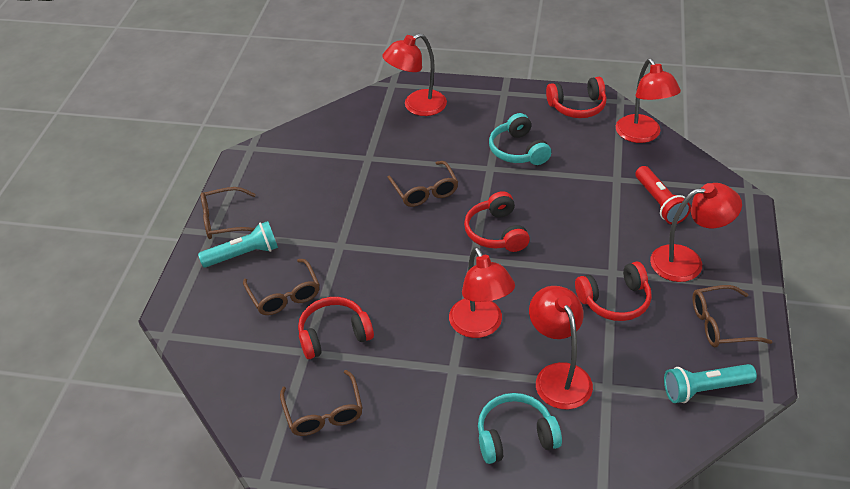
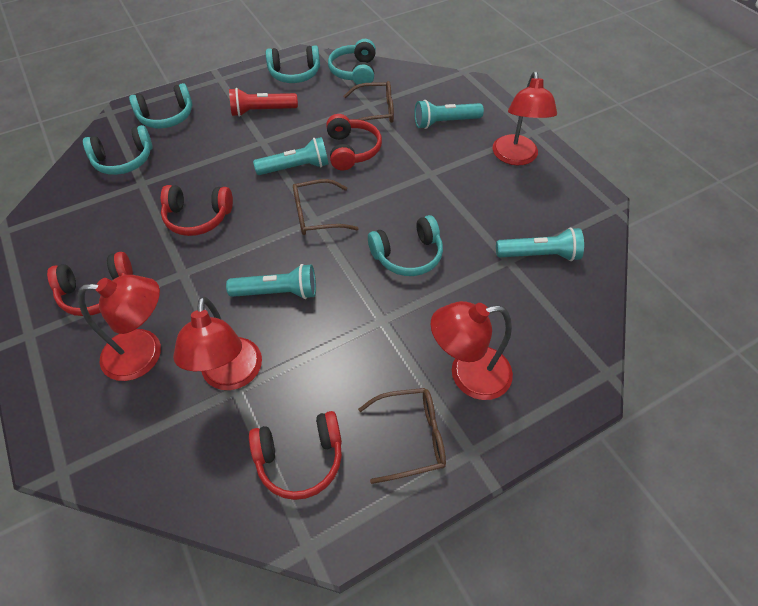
brown glasses: [201,187,256,239] [243,259,320,315] [280,370,363,436] [387,161,458,207] [692,285,772,348] = 5 -> [293,179,359,235] [343,81,394,123] [358,388,446,484] = 3
red lamp: [382,33,447,116] [449,247,515,338] [529,286,593,410] [616,59,681,143] [650,183,742,282] = 5 -> [78,275,161,381] [173,296,262,390] [431,301,513,400] [493,72,557,166] = 4
turquoise flashlight: [198,221,278,268] [664,364,757,403] = 2 -> [226,264,316,299] [253,137,329,175] [414,100,484,129] [496,228,584,261] = 4
turquoise headphones: [478,393,562,464] [489,113,551,165] = 2 -> [83,125,153,175] [129,83,193,128] [266,45,320,83] [328,39,376,87] [368,215,443,276] = 5

